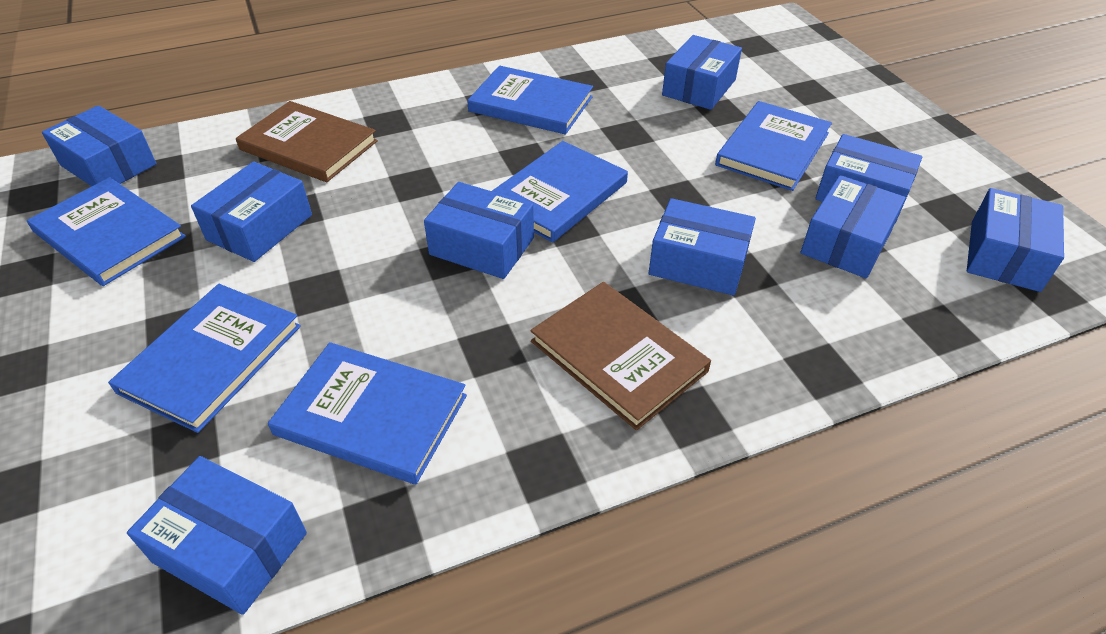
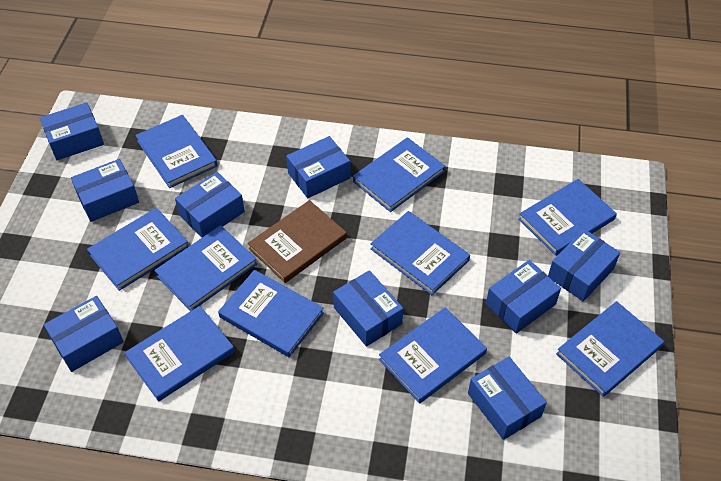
blue book: [27,177,186,286] [108,284,301,433] [268,342,467,484] [467,66,593,134] [492,141,628,243] [715,101,832,191] = 6 -> [87,208,189,291] [124,306,235,402] [135,115,218,188] [154,225,257,311] [218,270,324,357] [353,137,445,212] [370,211,470,295] [379,307,487,403] [518,179,617,256] [556,301,664,397] = 10
brown book: [236,101,378,182] [531,282,711,430] = 2 -> [248,200,347,283] = 1

